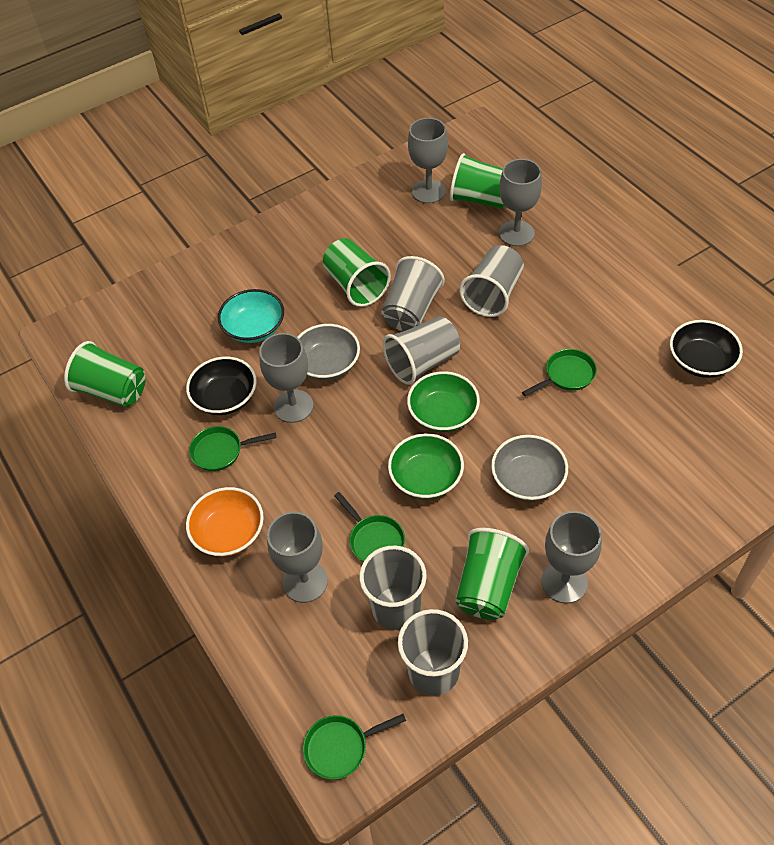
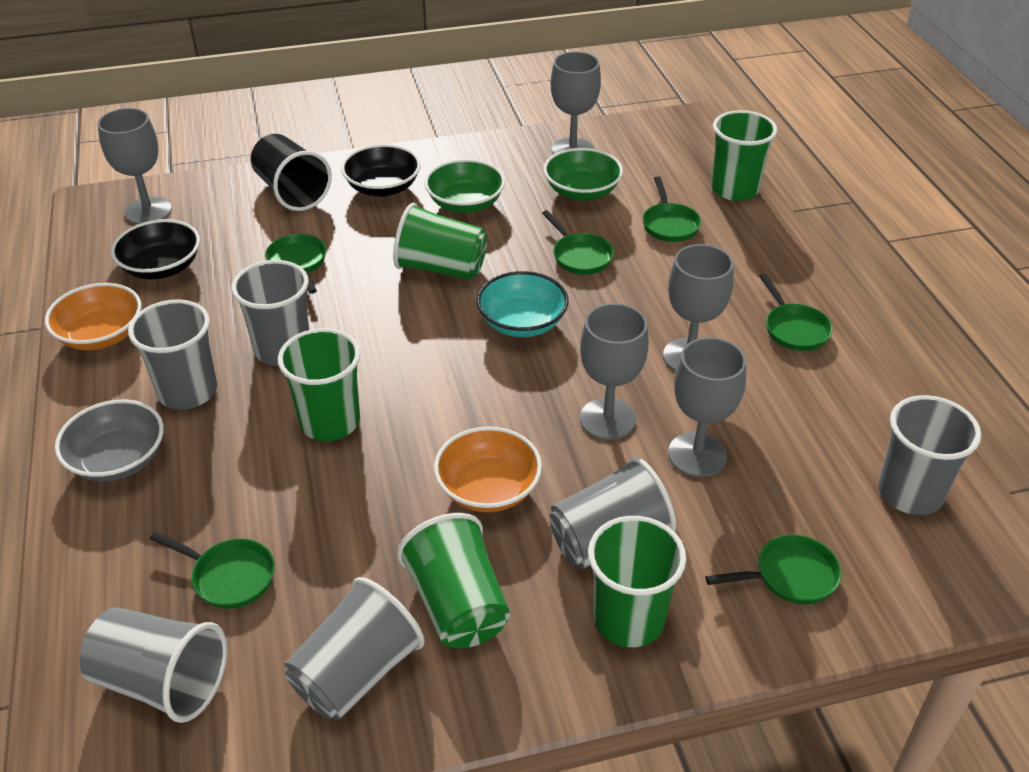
black cup: none = 0 -> [251,134,332,211] = 1
green cup: [64,341,146,407] [323,238,391,307] [450,153,505,209] [455,528,529,620] = 4 -> [278,328,361,441] [393,203,487,280] [397,513,510,648] [588,516,687,647] [711,110,777,201] = 5
green pan: [189,426,276,471] [303,714,406,780] [334,492,405,562] [522,349,597,396] = 4 -> [150,532,275,609] [265,234,326,294] [542,210,614,275] [643,176,701,242] [706,535,841,604] [759,274,833,351] = 6
grey bowl: [298,324,360,380] [491,435,568,501] = 2 -> [55,400,164,482] = 1
grey cup: [359,546,427,630] [381,256,445,331] [383,316,460,385] [398,609,468,696] [459,245,524,317] = 5 -> [80,608,227,723] [128,299,217,410] [231,260,309,366] [284,577,425,720] [549,457,676,569] [878,395,981,515] = 6
orange bowl: [186,487,264,556] = 1 -> [45,283,141,350] [434,427,542,512] = 2

